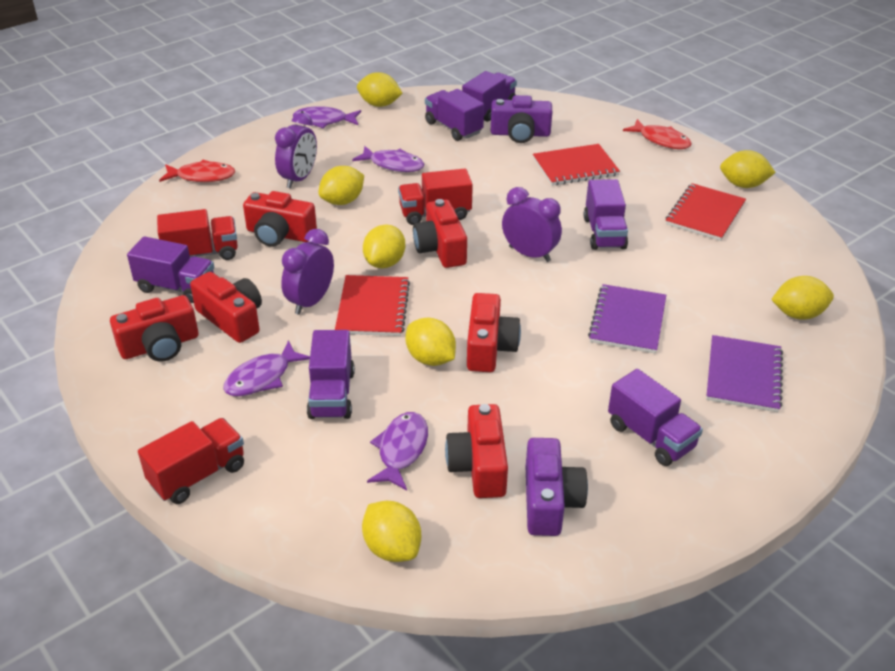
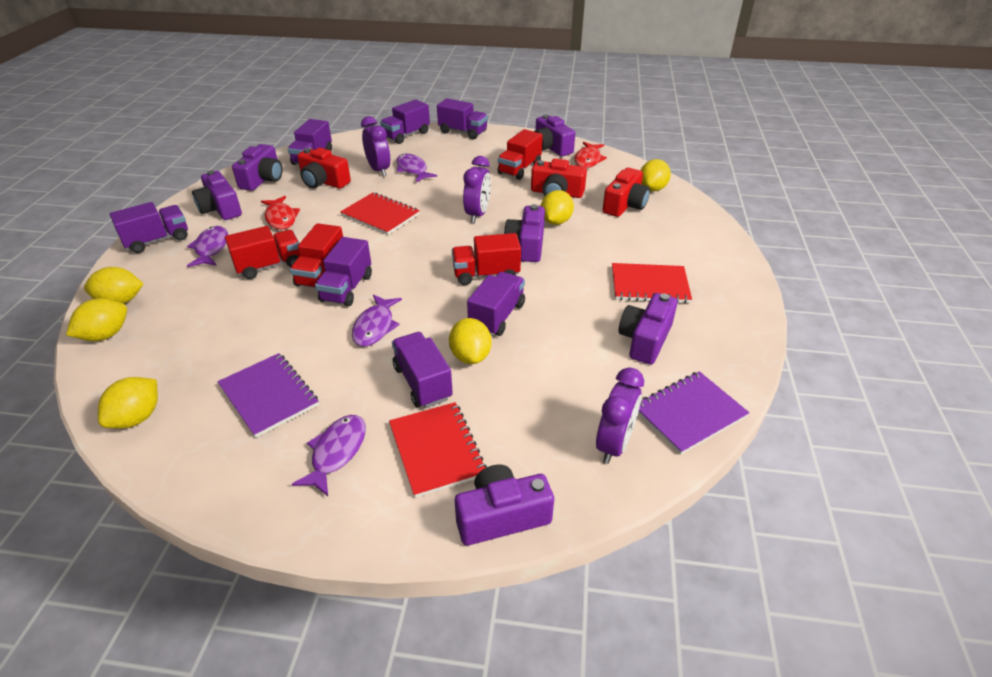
purple camera: [491,95,552,143] [526,438,588,536] = 2 -> [192,170,242,220] [232,144,282,191] [455,465,554,545] [504,204,545,262] [534,114,575,156] [618,293,678,365] = 6
purple truck: [127,236,214,303] [307,330,355,419] [425,89,484,141] [462,71,517,122] [584,179,628,250] [608,369,703,466] = 6 -> [110,202,188,253] [288,119,332,165] [315,237,372,306] [380,99,430,144] [392,332,453,408] [437,98,488,139] [467,272,525,336] = 7
red camera: [110,295,198,361] [190,272,262,343] [243,191,317,247] [413,199,467,268] [445,404,508,498] [467,293,521,372] = 6 -> [297,148,351,189] [531,158,587,198] [603,168,650,217] = 3
red truck: [138,418,244,504] [157,209,238,260] [398,169,473,225] = 3 -> [225,226,300,279] [290,223,343,288] [452,233,521,285] [497,129,543,180] = 4
yellow lemon: [318,166,364,205] [357,72,403,107] [362,501,421,562] [363,224,405,268] [405,318,456,366] [720,150,776,188] [771,276,834,320] = 7 -> [66,298,127,341] [84,267,143,304] [98,377,158,429] [449,318,492,364] [541,190,574,225] [640,159,671,191] = 6

